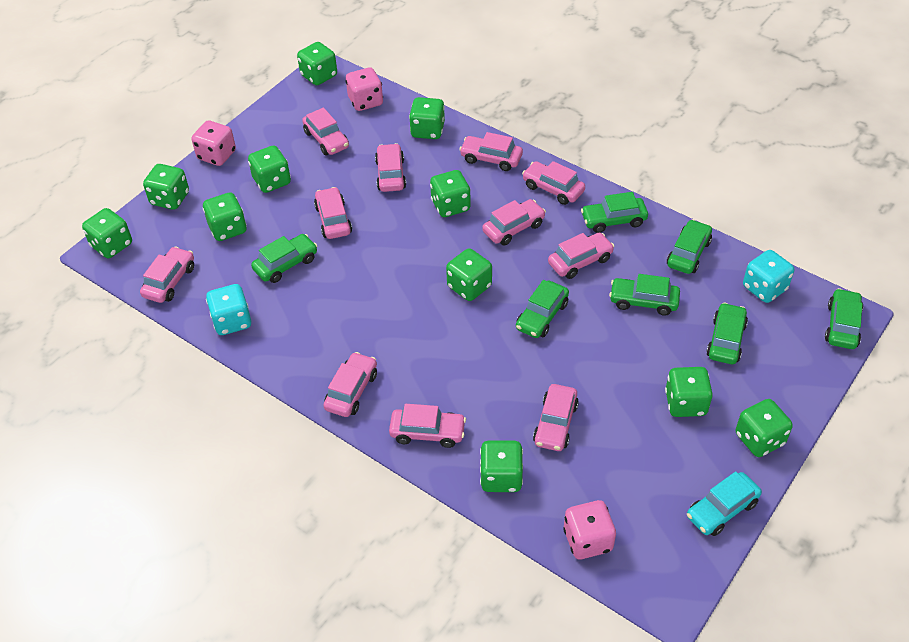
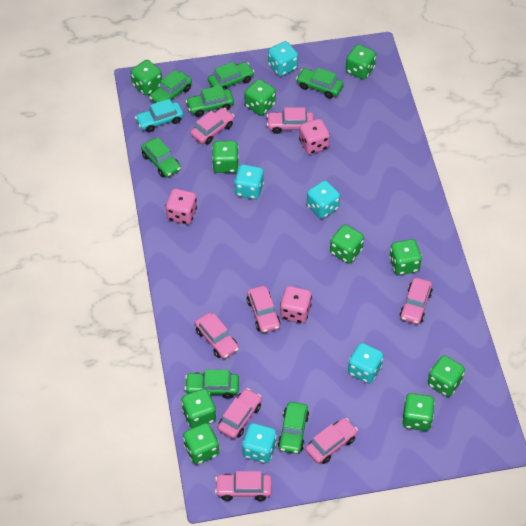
green dice: [82,208,132,258] [143,164,189,210] [203,192,247,241] [248,145,291,193] [297,42,337,85] [409,97,445,139] [430,170,471,217] [446,248,492,301] [480,441,523,492] [665,367,713,417] [736,399,793,457] = 11 -> [131,60,162,96] [181,388,216,428] [183,423,219,465] [212,141,239,173] [245,79,276,115] [330,225,364,263] [346,44,376,80] [389,239,422,275] [402,393,435,431] [428,355,465,397] = 10
pink car: [140,246,194,303] [302,108,349,155] [314,187,352,239] [323,352,377,417] [375,143,406,192] [389,404,466,448] [459,132,523,171] [482,199,546,245] [522,161,585,205] [533,384,579,451] [548,232,614,279] = 11 -> [190,108,234,145] [195,313,239,359] [215,471,272,501] [218,388,262,439] [247,286,280,333] [267,107,314,134] [305,418,358,464] [400,277,433,324] = 8
turquoise dice: [206,284,251,335] [743,250,794,303] = 2 -> [234,164,264,199] [242,423,277,463] [268,41,298,76] [307,180,340,219] [348,343,383,383] = 5

